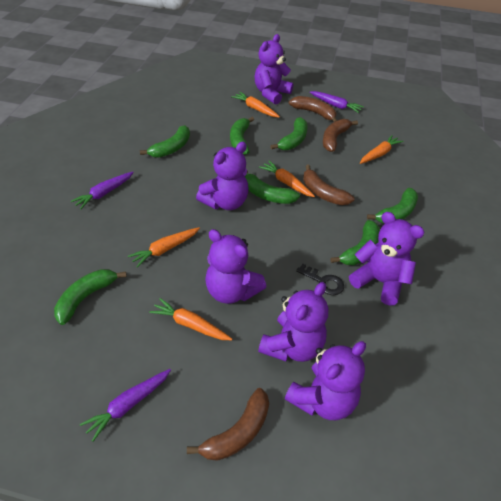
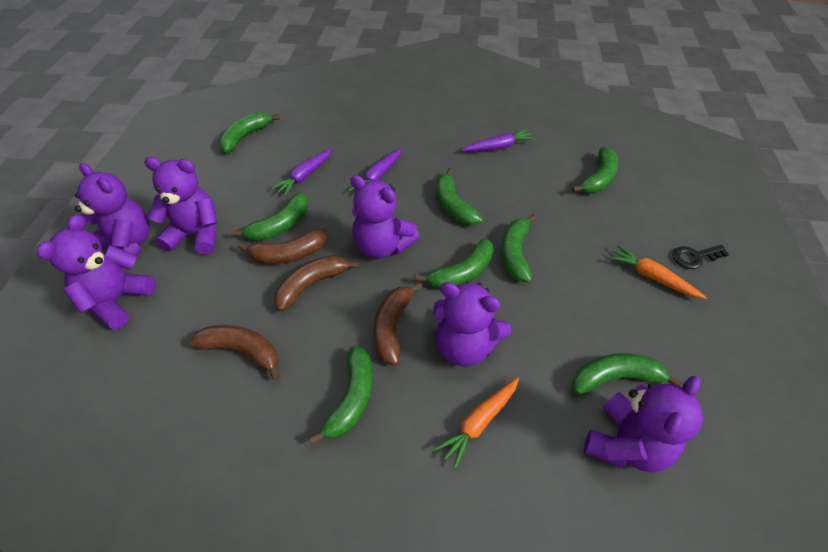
green banana: [54,269,127,325] [140,125,190,158] [230,117,254,155] [245,169,300,204] [270,117,308,150] [330,220,380,265] [367,188,418,223] = 7 -> [219,112,280,153] [232,192,308,241] [309,346,373,445] [415,238,494,289] [436,168,483,225] [501,215,536,282] [572,147,618,193] [572,353,682,394] = 8
orange carrot: [128,227,200,267] [149,298,232,340] [231,92,280,117] [259,161,315,197] [360,135,403,164] = 5 -> [434,377,519,468] [609,245,707,299] = 2

